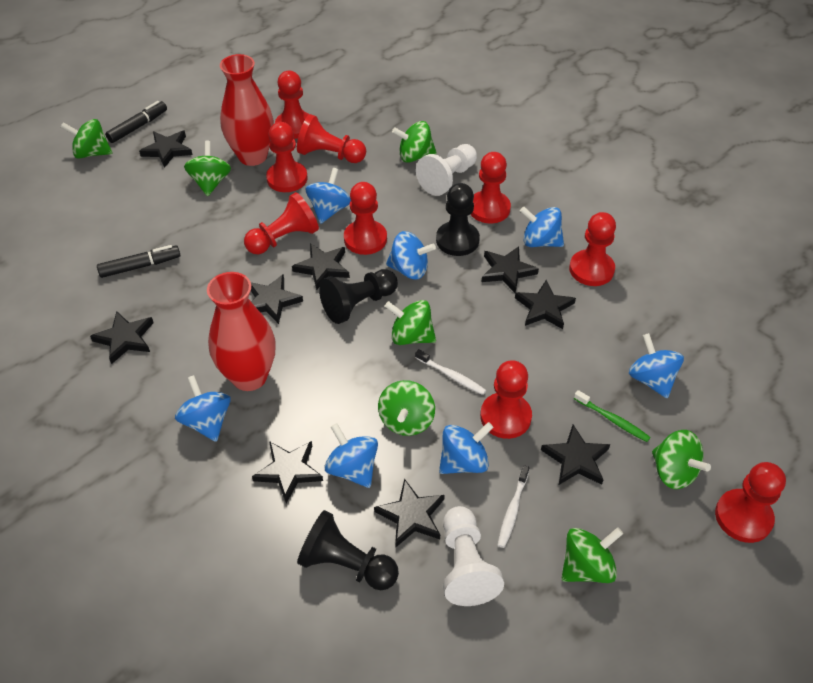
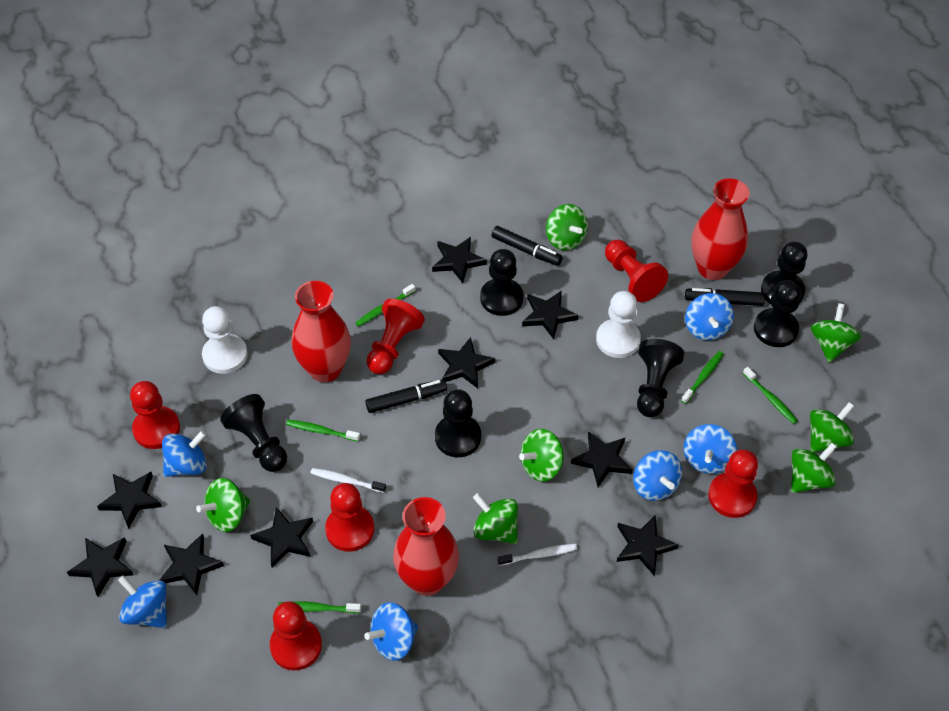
black marker: [97,245,181,278] [105,101,167,143] = 2 -> [365,379,447,413] [491,226,563,266] [685,288,765,306] = 3
black pawn: [297,510,399,590] [319,269,398,324] [436,183,480,256] = 3 -> [220,394,287,472] [435,389,481,457] [480,249,523,316] [637,339,684,417] [754,280,801,347] [761,242,808,304] = 6
blue spinning top: [175,375,231,442] [306,168,351,224] [325,423,378,488] [386,231,436,280] [439,422,494,474] [520,207,564,247] [629,333,684,398] = 7 -> [118,575,167,628] [162,430,207,477] [365,602,418,661] [633,450,682,501] [683,424,737,474] [685,293,734,340] = 6
green toothbrush: [574,390,651,442] = 1 -> [278,601,361,613] [286,420,360,442] [355,284,415,327] [681,351,724,404] [743,367,798,424] = 5
red pawn: [244,192,319,254] [266,122,307,192] [275,71,309,139] [297,114,366,163] [344,182,387,255] [470,152,511,224] [480,360,532,439] [569,212,616,286] [715,462,786,543] = 9 -> [130,381,180,449] [270,601,322,670] [325,483,374,552] [366,299,425,374] [605,240,668,302] [708,449,758,518] = 6
red vase: [207,272,276,391] [220,54,274,166] = 2 -> [292,281,351,382] [393,497,459,596] [691,178,750,280] = 3

